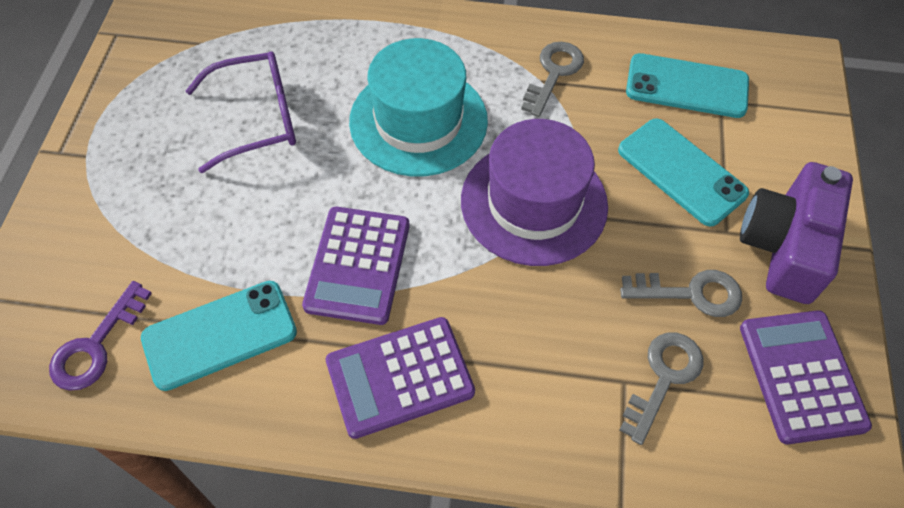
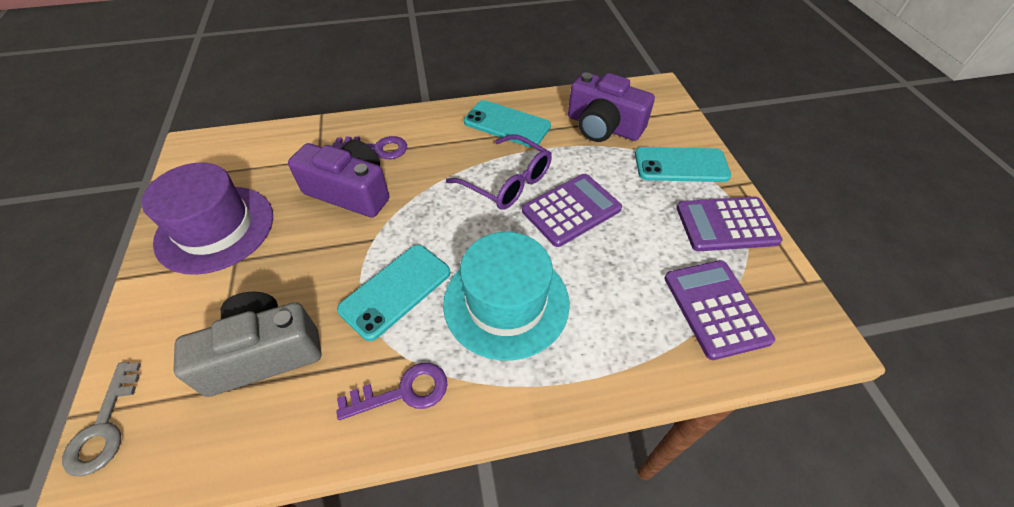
grey camera: none = 0 -> [173,292,322,397] = 1
grey key: [521,42,584,117] [619,333,703,445] [620,270,742,317] = 3 -> [62,362,141,477] = 1
purple camera: [740,162,853,304] = 1 -> [288,140,389,218] [568,72,655,142] = 2
purple key: [49,281,152,391] = 1 -> [332,136,407,159] [336,363,448,420] = 2

